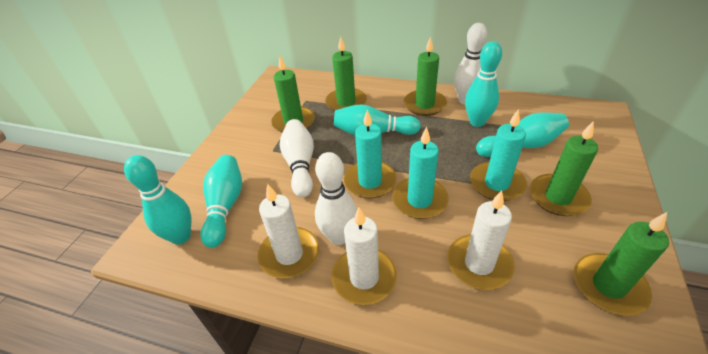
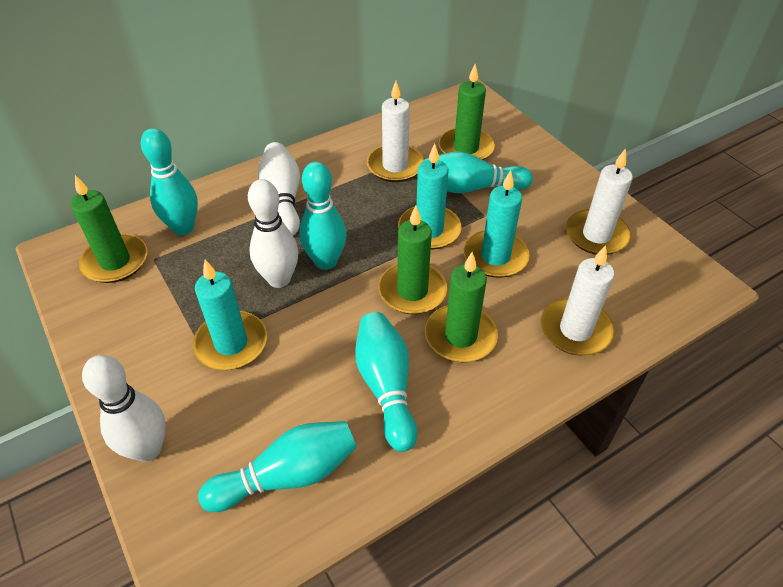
green candle: [271,56,315,133] [325,36,367,111] [404,36,447,116] [530,121,598,216] [574,212,669,316] = 5 -> [71,175,147,283] [378,205,447,314] [425,252,498,362] [439,64,495,160] = 4

